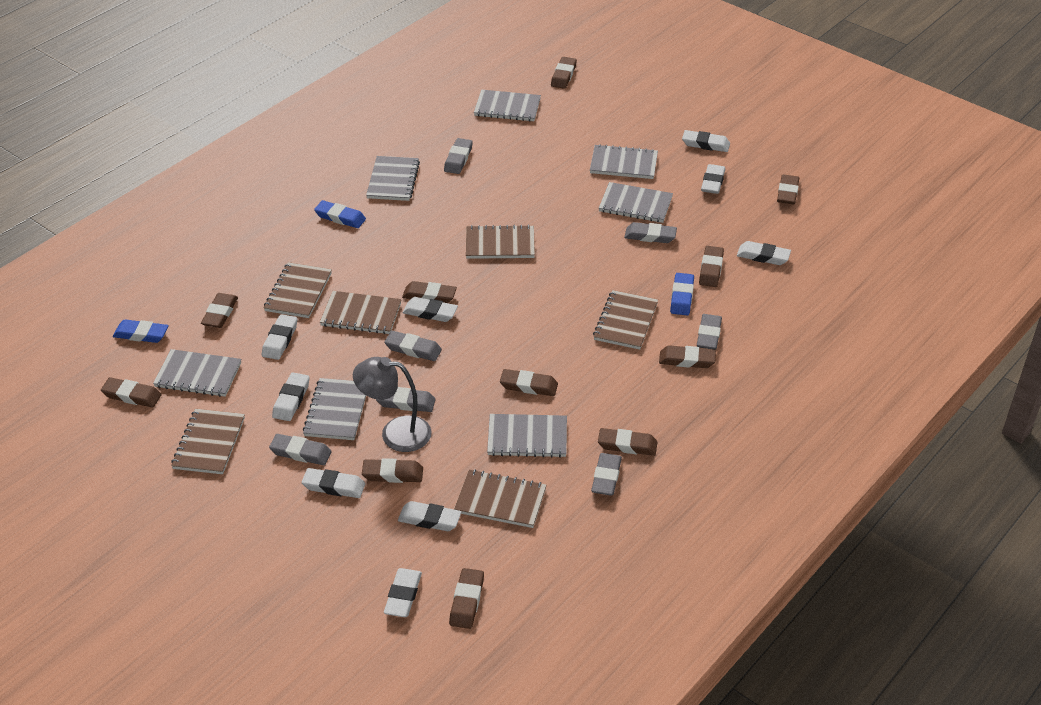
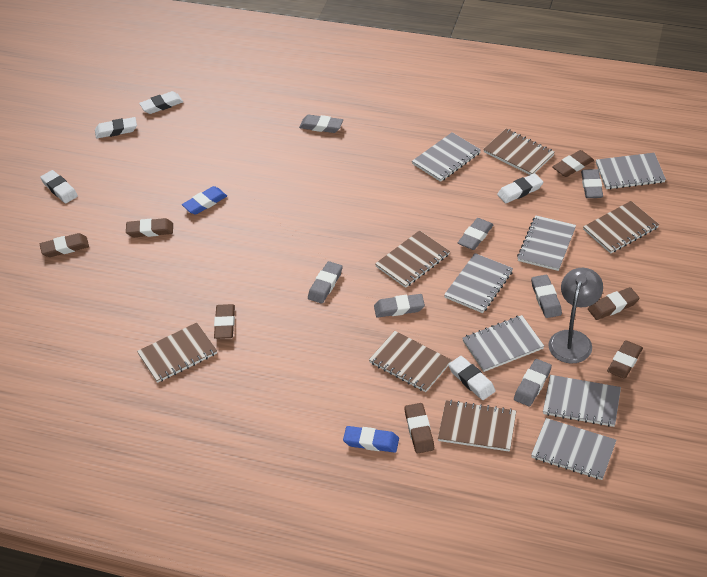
blue eraser: [113,319,169,343] [314,200,366,228] [670,273,694,315] = 3 -> [182,186,227,215] [343,426,399,453] = 2
brown eraser: [101,377,162,407] [201,293,238,328] [362,458,423,483] [402,281,457,303] [449,568,484,629] [500,369,558,396] [551,57,577,89] [598,428,657,456] [659,345,716,368] [699,246,724,287] [777,174,799,204] = 11 -> [40,233,89,257] [126,218,173,237] [214,304,235,339] [405,403,434,453] [552,150,594,177] [588,287,639,320] [607,340,643,379] = 7
white eraser: [262,314,297,360] [272,373,310,421] [302,468,365,498] [384,568,422,617] [398,501,461,531] [403,297,458,322] [682,130,730,152] [701,164,725,194] [737,241,791,265] = 9 -> [40,170,78,203] [95,117,137,138] [139,91,183,114] [448,356,496,400] [497,173,543,203] = 5

